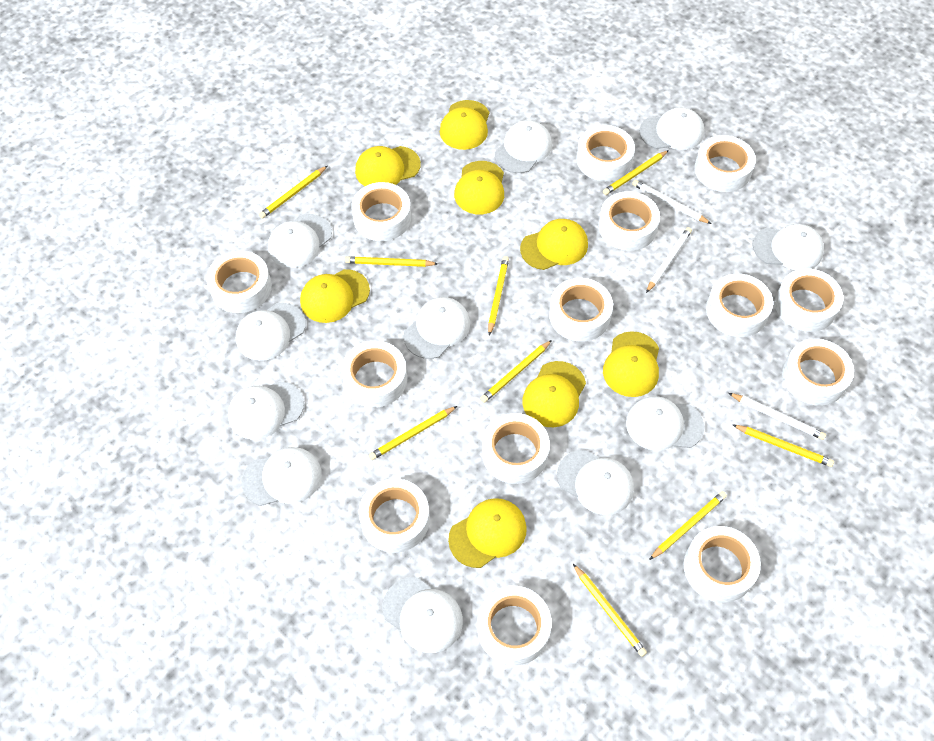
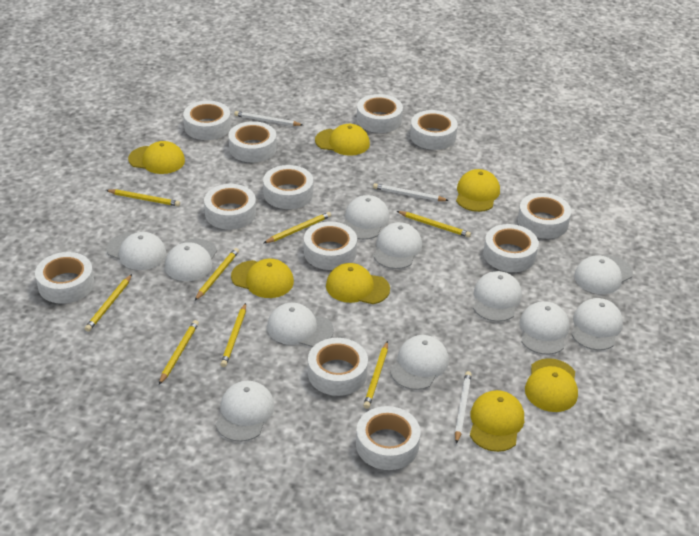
white tape: [206,251,272,313] [341,341,407,408] [351,182,411,241] [359,479,430,553] [477,586,552,666] [482,413,550,484] [549,278,613,342] [576,125,635,181] [598,191,660,251] [684,526,761,603] [694,135,756,192] [706,274,773,337] [775,268,843,332] [782,339,854,406] = 14 -> [35,252,94,304] [183,101,231,140] [204,184,256,230] [229,121,277,162] [263,165,313,209] [304,221,357,270] [308,338,368,396] [356,406,421,470] [357,94,403,133] [410,110,458,150] [483,224,539,272] [518,193,571,239] = 12
yellow cap: [300,269,370,323] [355,146,421,186] [440,100,490,150] [448,498,527,568] [454,161,504,214] [520,219,588,270] [522,361,586,427] [603,331,659,397] = 8 -> [128,141,185,174] [231,259,294,298] [315,124,370,156] [326,263,390,304] [456,169,500,212] [470,390,524,452] [525,358,578,412] = 7
yellow pencil: [259,166,327,219] [345,256,438,267] [369,406,457,460] [480,340,552,403] [488,256,509,335] [573,564,647,657] [603,150,669,195] [649,491,727,560] [732,424,834,467] = 9 -> [85,274,132,332] [106,189,180,207] [159,320,199,385] [195,248,239,300] [220,303,246,367] [264,212,331,243] [363,341,388,409] [397,211,471,238] = 8

